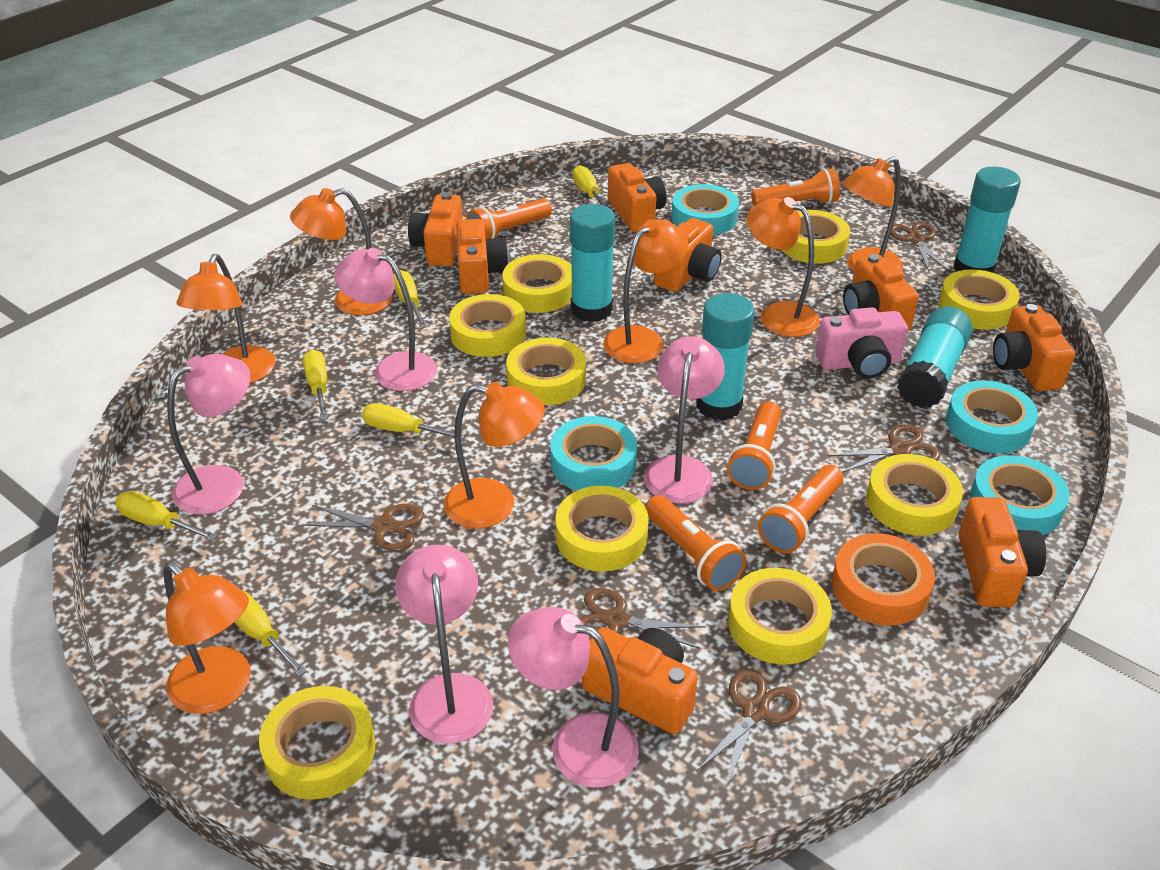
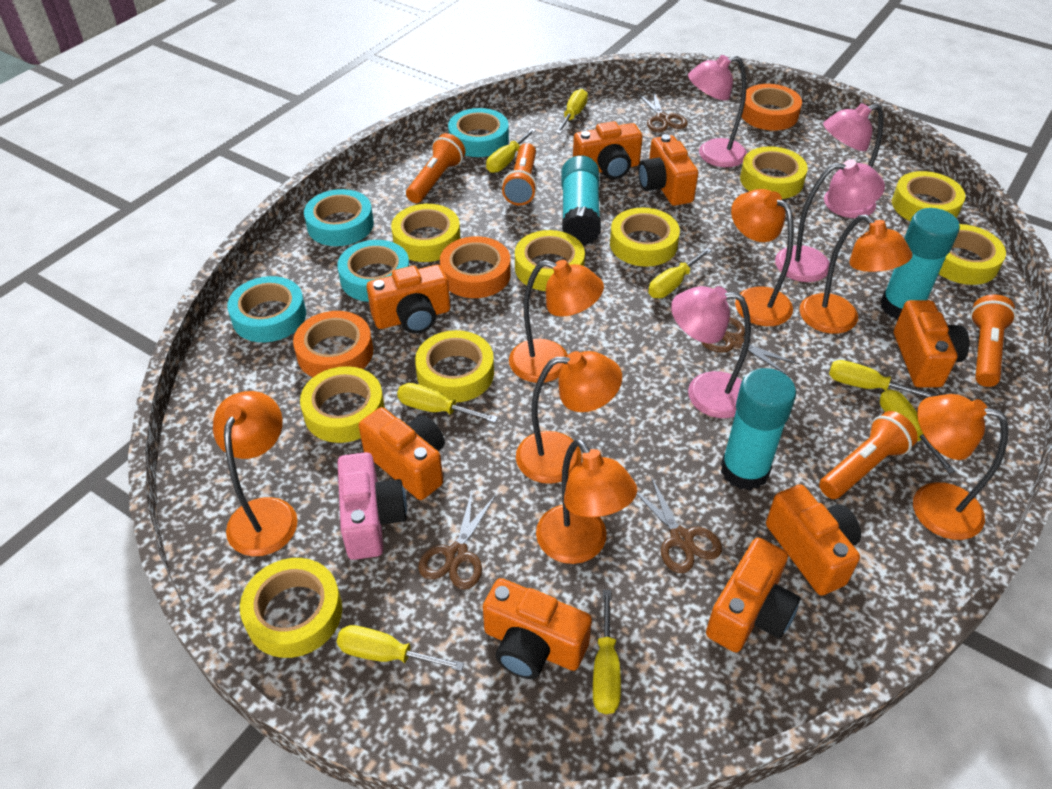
brown scissors: [303,504,424,551] [579,588,706,649] [697,669,801,787] [828,424,941,473] [890,222,949,271] = 5 -> [418,491,496,589] [637,91,688,132] [637,477,722,573] [701,317,800,376] = 4
orange flashlight: [466,199,552,239] [645,495,746,591] [727,401,781,490] [751,168,840,206] [758,465,843,553] = 5 -> [406,133,466,203] [502,143,537,205] [819,411,918,499] [970,294,1016,387] = 4
orange tape: [832,533,935,626] = 1 -> [293,311,373,377] [440,236,511,298] [742,84,802,131] = 3
pink lamp: [167,354,250,515] [334,248,437,391] [395,545,493,744] [508,607,639,788] [644,336,725,503] = 5 -> [671,286,751,418] [688,55,747,167] [775,160,885,282] [823,103,884,218] = 4
turquoise glue stick: [570,204,615,322] [696,293,755,421] [897,307,973,408] [953,166,1021,273] = 4 -> [561,155,601,245] [721,368,796,490] [880,208,960,320] = 3
yellow screwdriver: [115,491,217,541] [234,591,307,677] [303,350,328,420] [362,403,465,440] [393,270,427,328] [572,165,609,208] = 6 -> [337,625,464,671] [397,383,498,423] [486,128,536,173] [556,89,588,134] [593,590,621,714] [648,248,712,298] [829,360,937,398] [880,389,955,474] = 8

